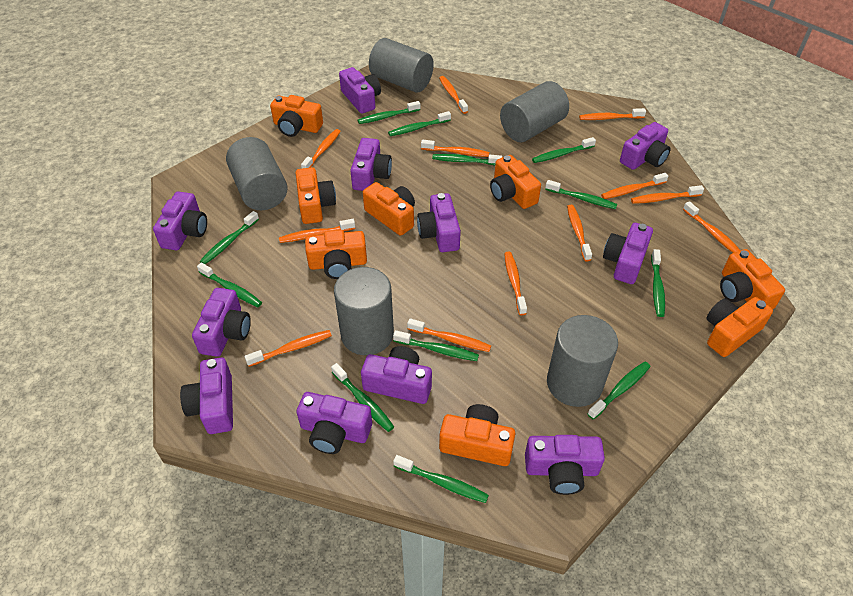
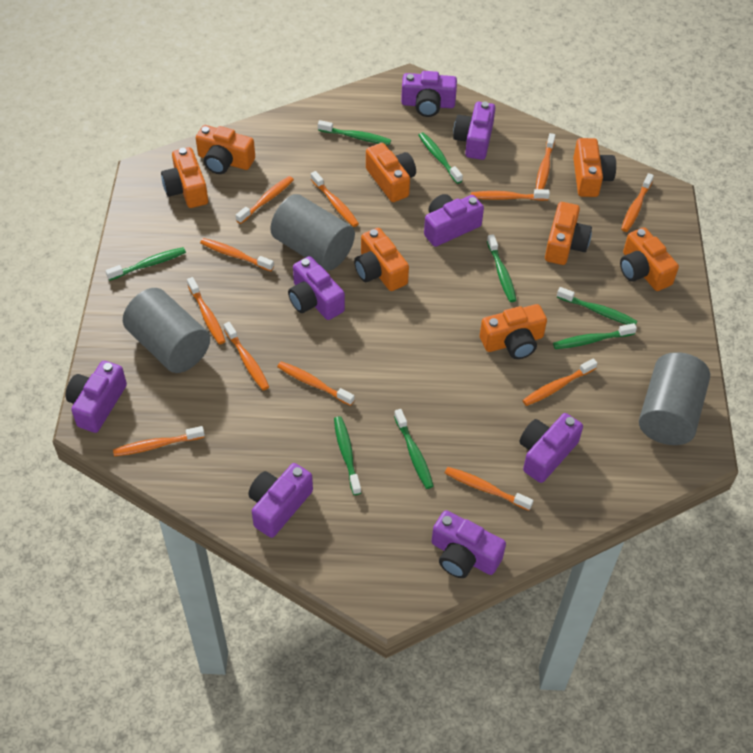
green toothbrush: [197,263,262,307] [200,211,259,264] [331,363,394,432] [358,101,420,124] [388,111,451,136] [393,330,479,361] [393,455,489,503] [432,154,502,166] [532,137,596,163] [545,180,617,209] [588,362,651,419] [651,249,665,317] = 12 -> [105,247,186,281] [318,120,391,145] [334,416,361,495] [394,409,434,489] [418,132,463,184] [487,234,516,302] [553,323,637,349] [557,287,637,325] = 8
grey cylinder: [226,137,288,210] [334,267,394,355] [369,38,434,93] [500,81,569,142] [547,315,618,407] = 5 -> [123,288,210,373] [270,194,355,270] [639,352,710,445] = 3
purple camera: [153,191,207,250] [180,358,233,434] [192,288,251,357] [297,392,372,454] [339,67,381,114] [350,138,392,191] [361,346,432,404] [417,193,461,252] [525,435,605,495] [603,223,653,284] [620,122,670,170] = 11 -> [66,361,127,433] [248,463,313,538] [288,256,345,320] [401,71,457,117] [424,194,484,247] [432,510,506,578] [453,102,495,160] [519,413,583,483] = 8

